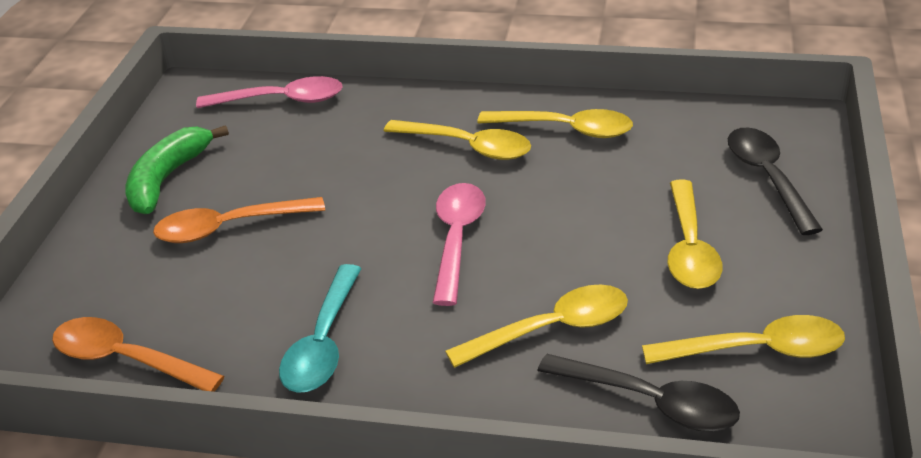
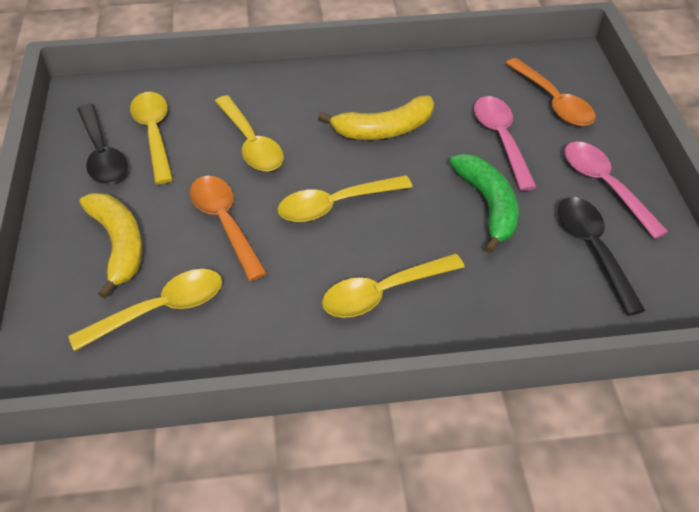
turquoise spoon: [279,264,362,393] = 1 -> none = 0
yellow banana: none = 0 -> [79,193,143,299] [318,96,434,140] = 2

